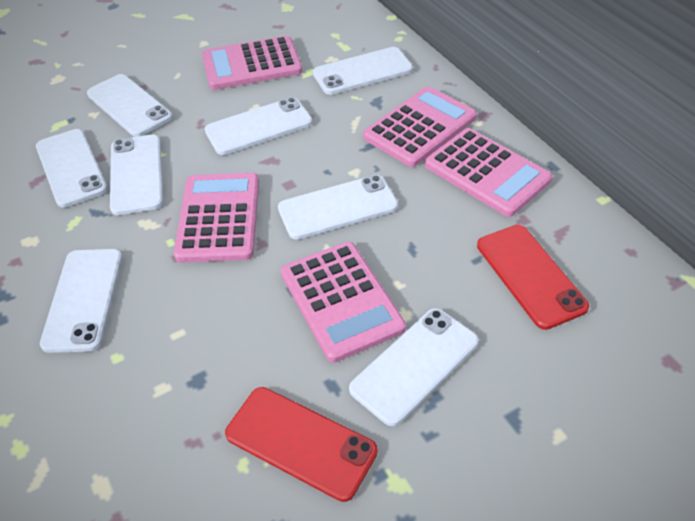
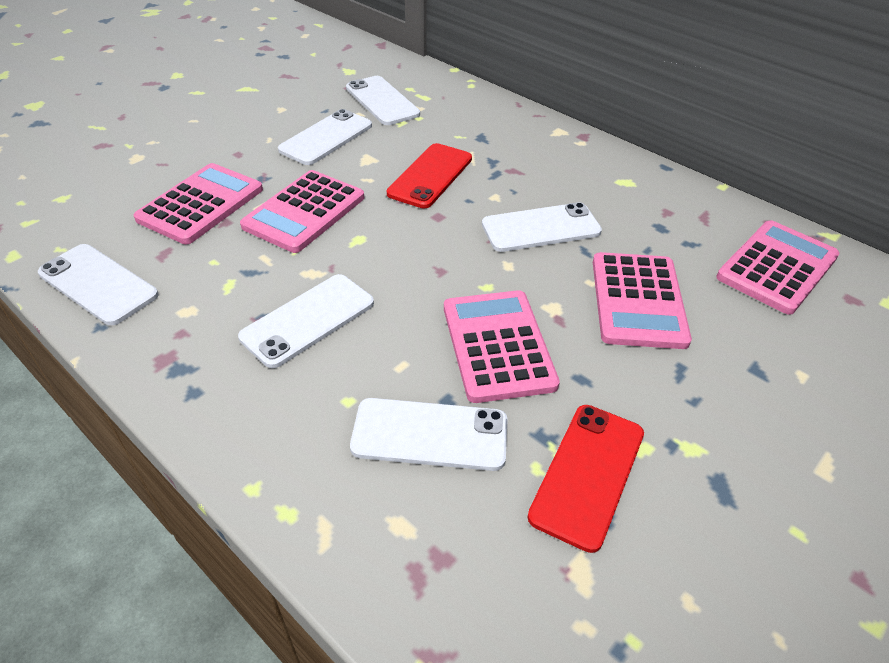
white phone: [36,129,108,207] [40,249,122,353] [87,74,173,137] [110,135,163,215] [205,97,312,155] [278,175,398,240] [313,47,413,95] [349,308,478,426] = 8 -> [38,244,158,325] [238,274,374,368] [278,109,372,165] [346,76,420,125] [350,398,508,471] [482,202,602,252] = 6

